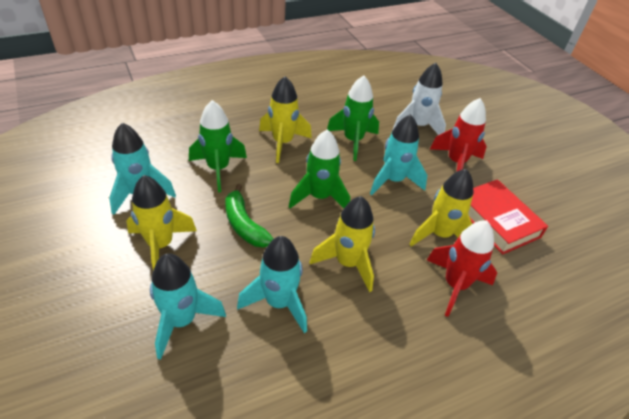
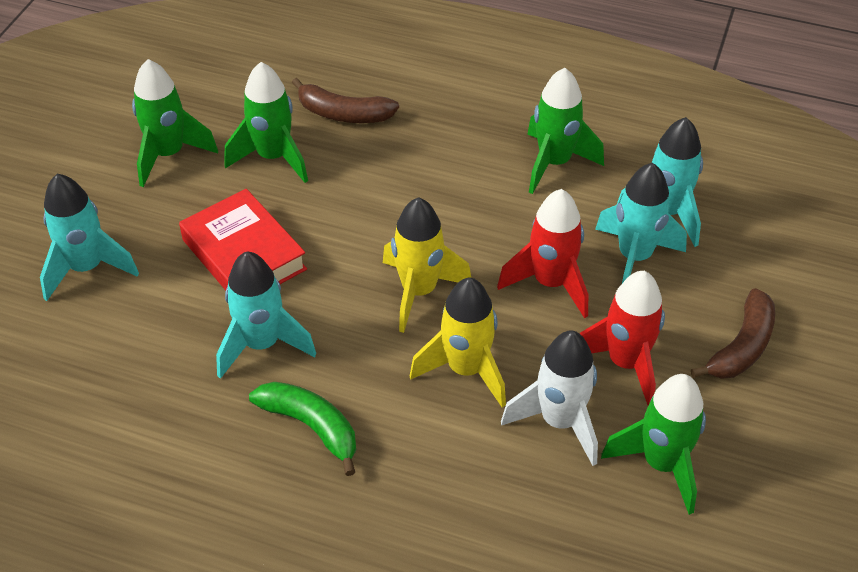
brown banana: none = 0 -> [292,78,399,123] [691,288,775,379] = 2
green rocket: [189,100,247,192] [289,129,350,208] [327,76,379,161] = 3 -> [132,59,218,187] [224,62,308,183] [527,68,604,194] [601,374,706,515] = 4
yellow rocket: [126,175,197,270] [259,76,312,163] [310,196,375,292] [409,169,474,246] = 4 -> [383,197,471,333] [410,277,506,408] = 2

